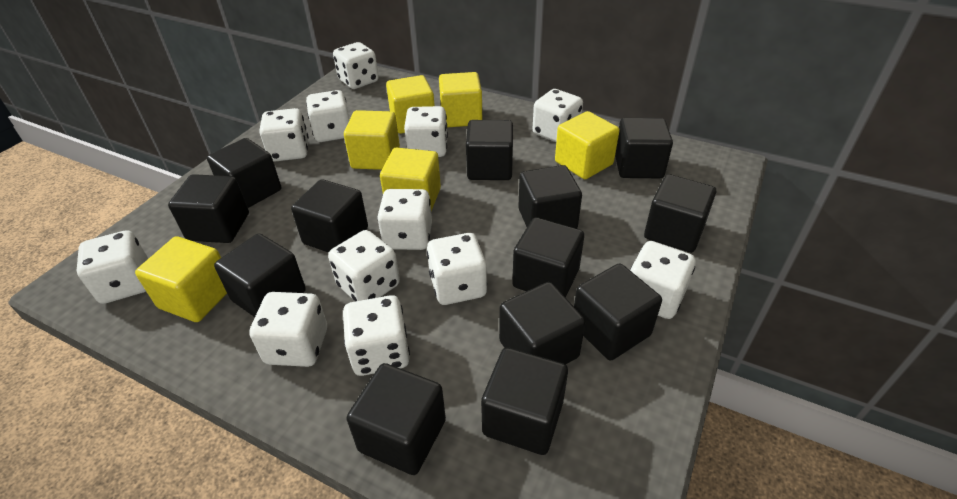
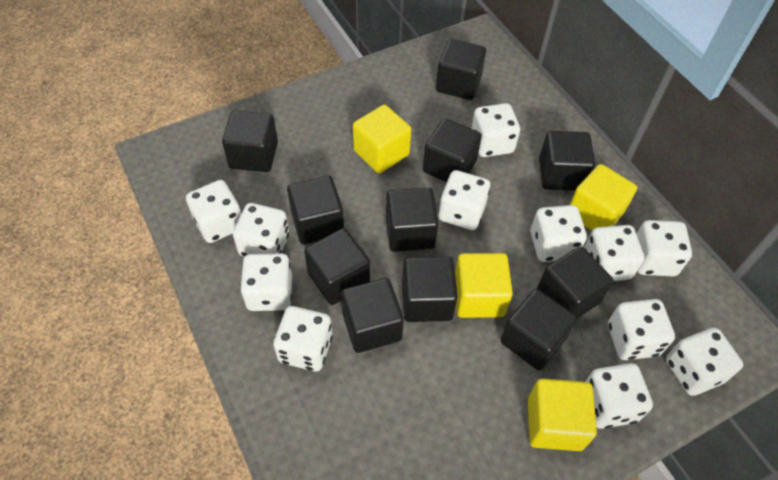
black cube: [168,174,249,243] [207,138,281,208] [214,233,306,317] [291,179,368,253] [347,363,446,475] [466,120,513,180] [481,347,568,455] [499,282,585,365] [512,217,584,298] [518,165,582,229] [574,263,662,360] [615,118,673,178] [644,174,716,253] = 13 -> [222,111,278,172] [287,176,344,244] [304,228,370,305] [341,278,404,353] [386,188,439,252] [402,256,458,322] [423,118,482,182] [436,39,486,100] [500,289,577,371] [537,246,613,318] [539,131,595,191] = 11
yellow cube: [135,236,227,322] [344,110,400,170] [380,148,441,211] [386,75,435,134] [439,72,482,127] [555,111,619,179] = 6 -> [353,105,411,173] [455,253,513,318] [528,379,597,451] [570,164,637,231] = 4

